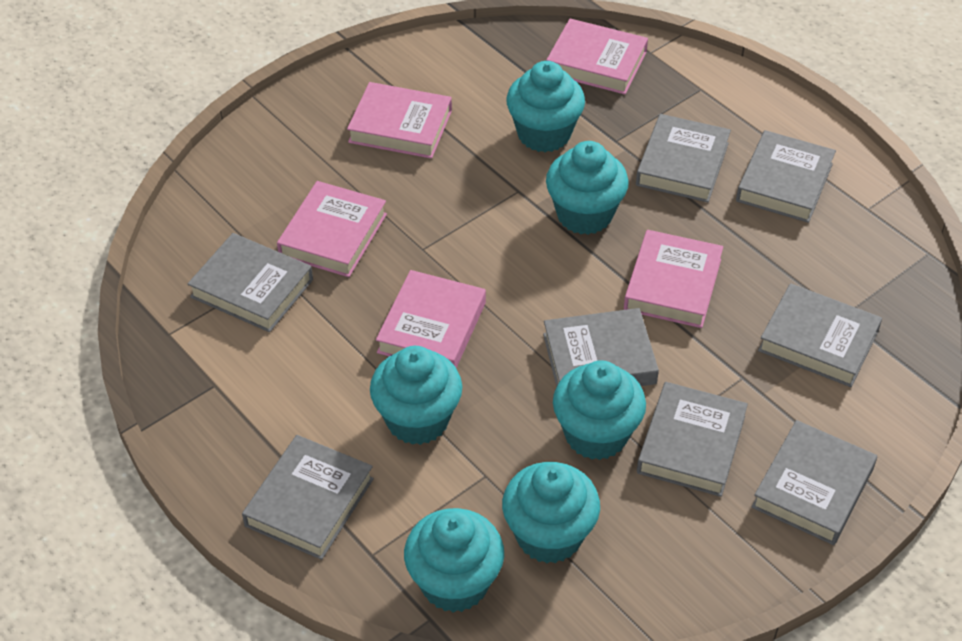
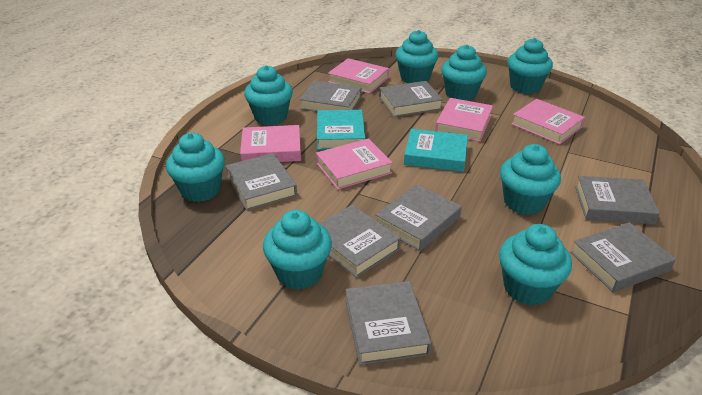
turquoise book: none = 0 -> [317,110,366,150] [404,129,468,172] = 2
turquoise cupcake: [370,346,462,445] [404,508,504,613] [502,462,600,563] [506,61,585,152] [546,141,629,235] [553,360,646,460] = 6 -> [166,133,225,202] [244,65,293,125] [263,210,332,290] [395,30,438,83] [441,44,487,101] [499,224,572,306] [500,144,561,215] [507,38,553,94] = 8

